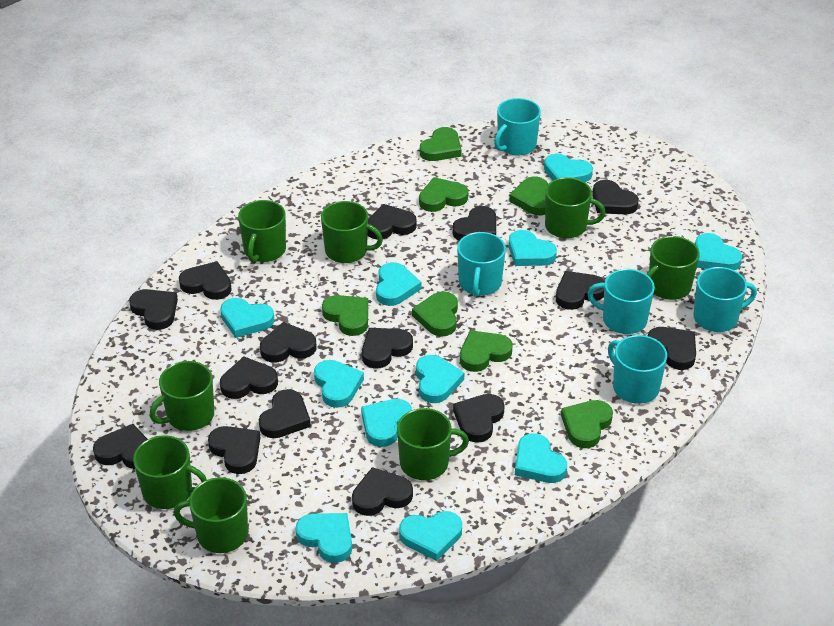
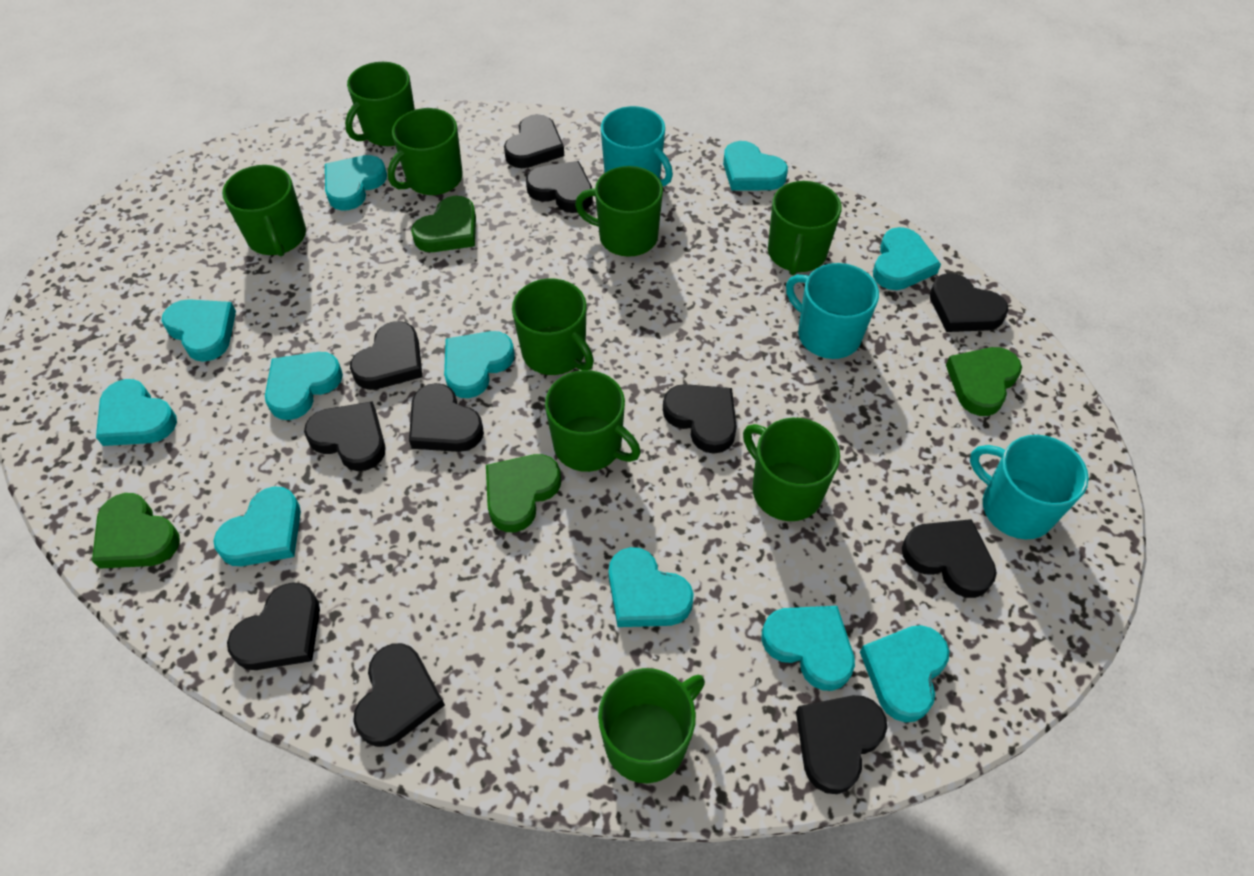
black heart: [93,424,148,469] [129,289,178,330] [179,261,232,300] [208,426,260,474] [220,357,278,399] [259,389,311,438] [260,322,316,362] [352,467,413,516] [362,328,413,369] [368,204,417,240] [452,206,496,241] [453,394,505,443] [556,271,605,310] [592,180,639,214] [648,327,696,370] = 15 -> [227,582,320,670] [304,401,386,471] [350,321,422,390] [353,643,445,747] [409,383,484,452] [504,114,564,168] [526,161,593,213] [663,384,737,454] [796,695,887,794] [902,519,997,598] [930,273,1009,332] = 11
green heart: [322,295,368,336] [412,291,458,337] [419,177,468,212] [420,127,462,161] [460,330,512,372] [509,176,548,215] [561,400,613,448] = 7 -> [92,493,180,569] [411,196,476,252] [486,454,561,532] [946,347,1022,416] = 4
green mug: [133,435,207,509] [150,361,214,431] [173,477,248,553] [238,200,286,262] [321,201,383,263] [397,408,469,480] [545,177,606,239] [647,236,699,300] = 8 -> [222,165,306,256] [345,62,415,146] [388,108,463,195] [512,279,594,375] [545,370,641,472] [575,166,663,257] [598,668,705,783] [743,418,840,521] [768,181,842,275] = 9
turquoise mug: [457,232,506,297] [494,98,541,155] [587,269,655,334] [608,335,667,404] [693,267,757,332] = 5 -> [601,106,673,186] [786,263,879,359] [970,435,1089,539] = 3

